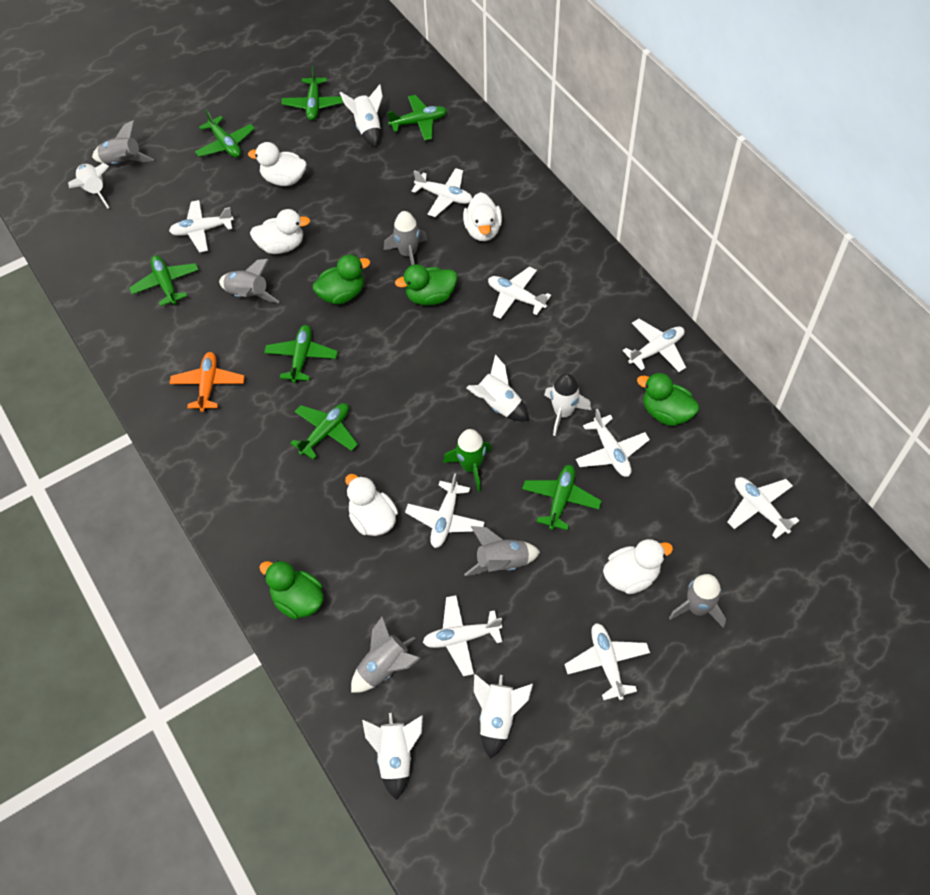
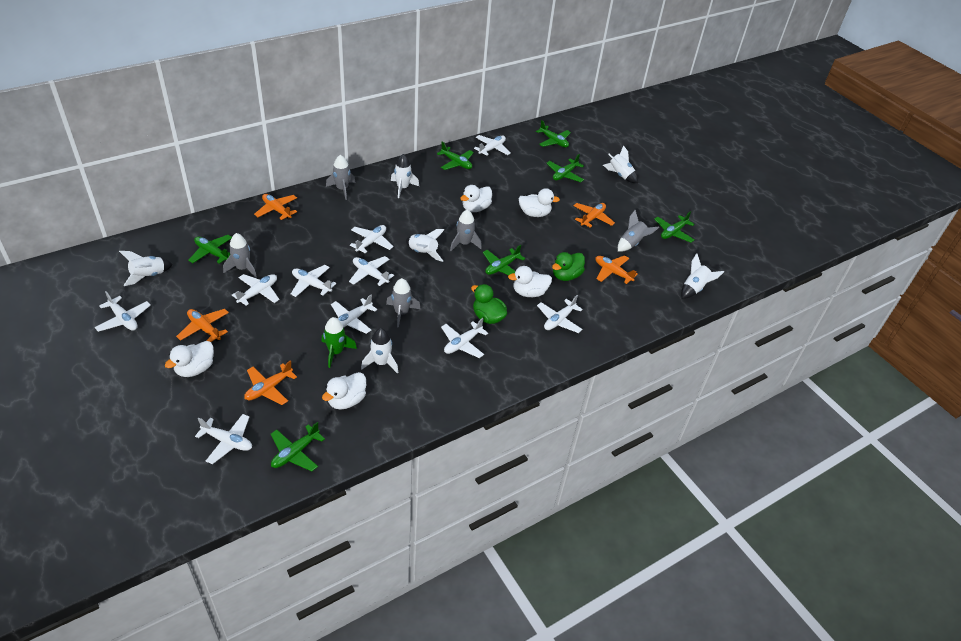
green duck: [260,560,324,619] [312,255,370,305] [395,264,457,305] [637,373,699,426] = 4 -> [471,284,507,324] [552,252,585,281] = 2
grey rocket: [92,120,154,165] [219,259,280,303] [351,617,420,693] [384,211,427,265] [464,526,540,576] [669,574,726,628] = 6 -> [223,233,257,278] [326,155,356,200] [386,278,421,328] [450,210,482,251] [618,210,659,252] = 5
orange plane: [169,352,245,412] = 1 -> [176,309,229,342] [244,360,297,405] [254,194,297,220] [573,203,615,228] [595,255,638,284] = 5
white plane: [169,200,234,253] [405,473,485,548] [411,168,472,217] [423,595,502,676] [488,267,551,319] [565,623,650,700] [576,409,650,477] [623,319,686,372] [728,477,799,539] = 9 -> [94,291,151,332] [195,414,252,464] [232,274,279,306] [291,265,336,297] [331,295,377,334] [349,256,394,286] [350,225,394,254] [441,318,488,358] [474,135,511,156] [537,295,583,333] = 10

